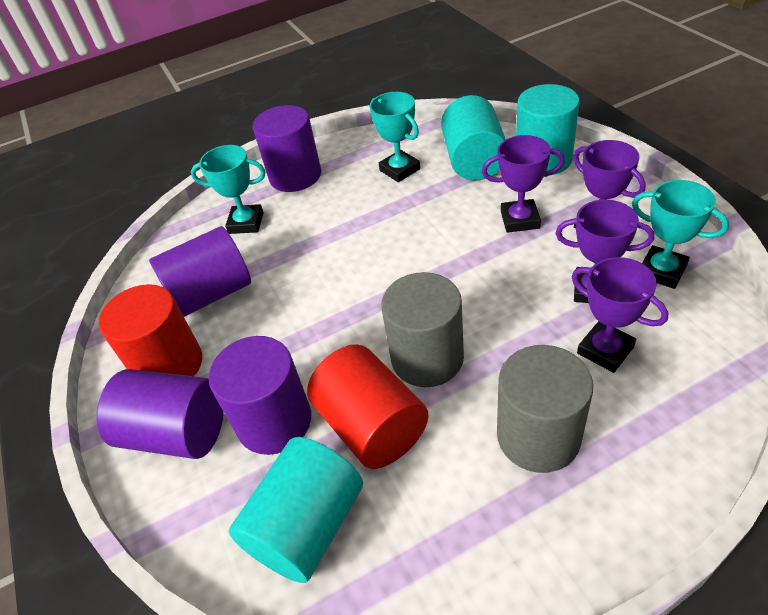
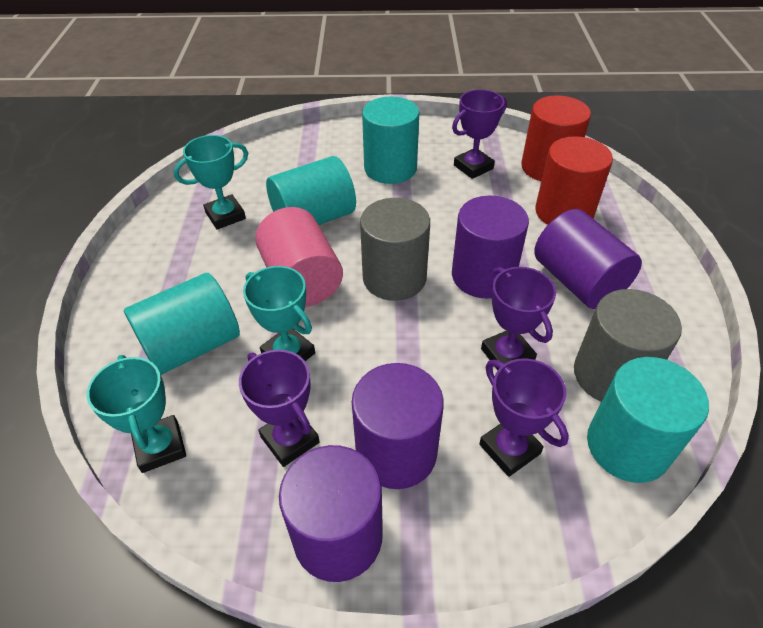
pink cylinder: none = 0 -> [255,207,343,307] = 1
turquoise cylinder: [229,437,363,583] [441,95,506,180] [516,84,580,176] = 3 -> [124,273,240,375] [266,156,356,225] [362,97,419,184] [587,357,709,483] = 4

